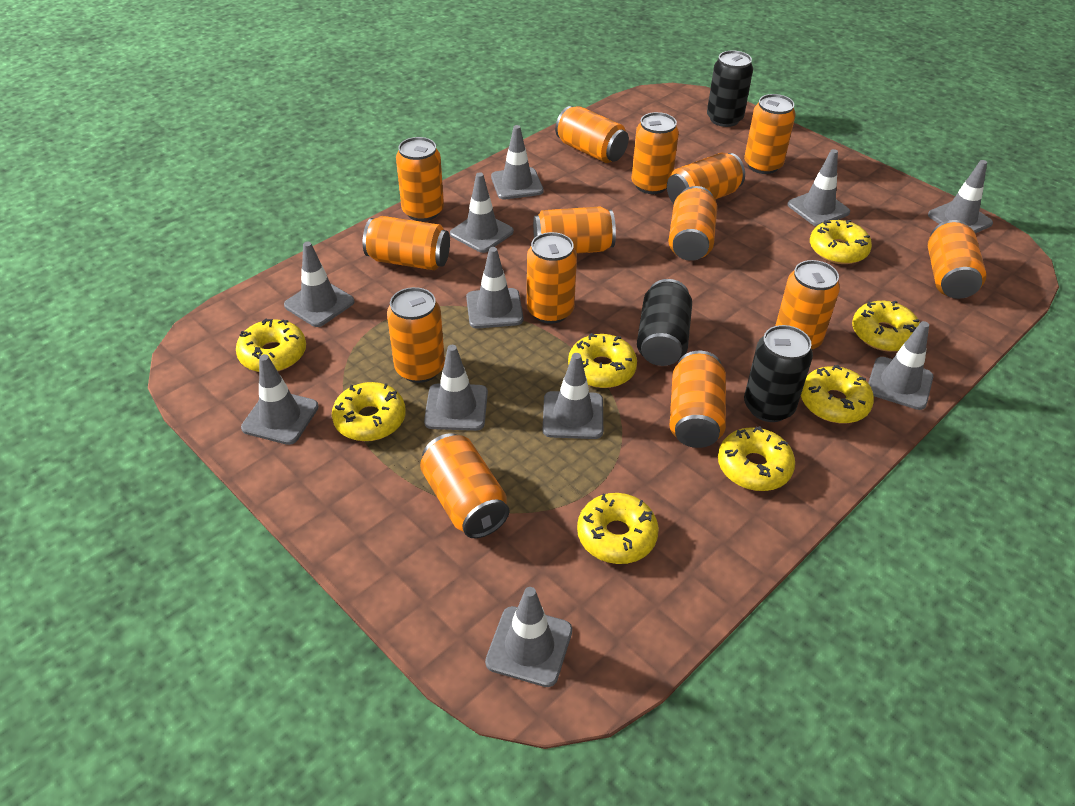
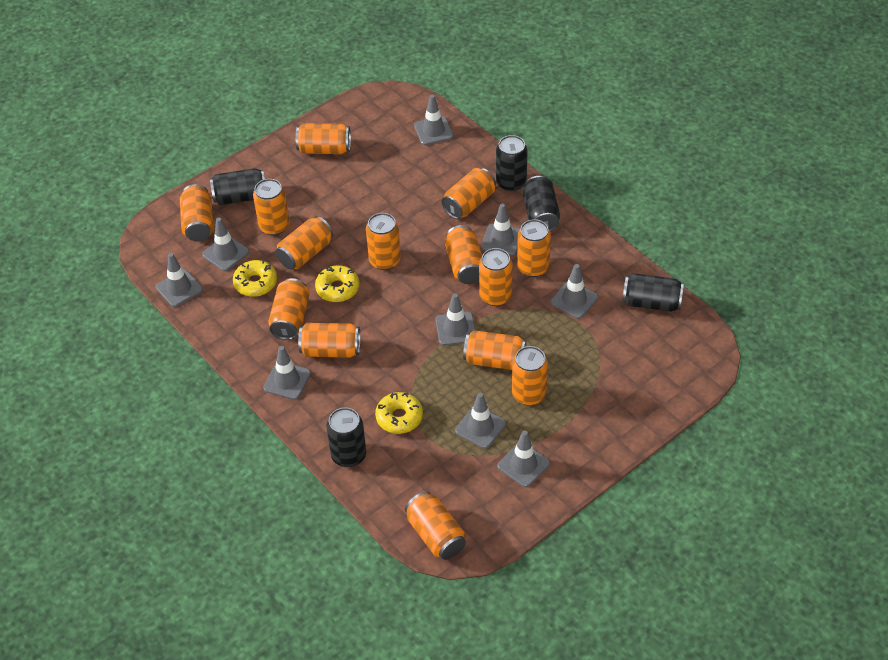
black can: [637,279,692,366] [707,50,753,127] [744,325,813,422] = 3 -> [210,168,265,205] [326,407,366,467] [496,135,528,192] [522,176,560,232] [622,273,684,312] = 5
grey traffic cone: [241,354,319,445] [284,242,355,327] [424,345,488,431] [450,172,514,253] [466,247,524,328] [485,587,572,687] [491,125,544,199] [542,353,603,439] [787,149,850,226] [868,321,933,410] [928,160,993,233] = 11 -> [156,253,203,307] [202,218,249,271] [263,346,311,400] [414,95,453,145] [435,293,475,345] [455,393,506,449] [481,204,520,256] [497,430,550,487] [551,264,598,319] = 9
yellow donut: [236,319,306,372] [332,382,406,441] [568,333,637,388] [577,493,659,564] [718,426,795,491] [801,365,874,423] [810,220,872,264] [852,301,920,352] = 8 -> [233,260,277,297] [315,265,359,302] [375,392,423,434] = 3

